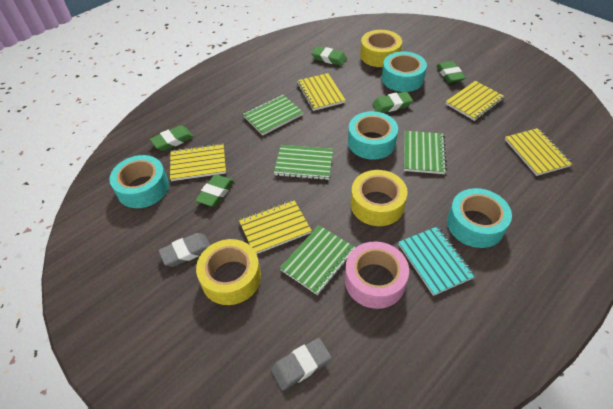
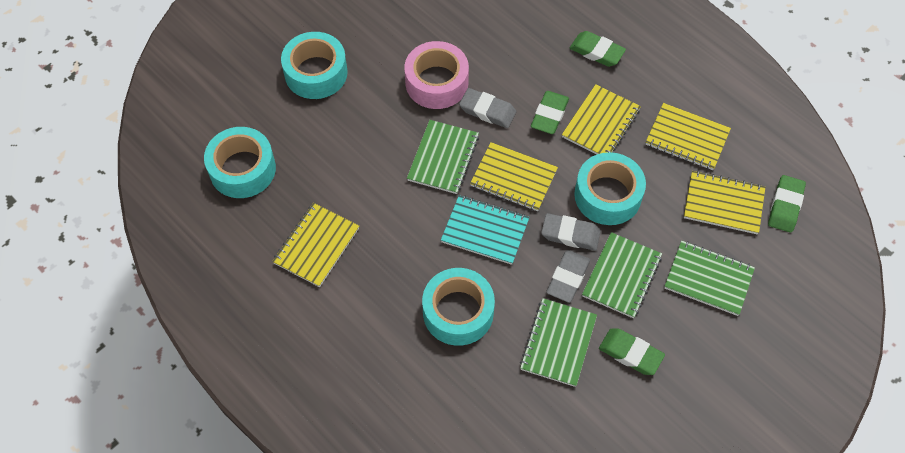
green eraser: [150,125,194,151] [195,174,234,207] [311,46,347,66] [372,92,413,113] [436,61,466,83] = 5 -> [531,91,569,134] [570,31,626,67] [599,328,665,375] [768,175,806,233] = 4
grey eraser: [158,233,210,267] [271,338,331,391] = 2 -> [459,88,516,128] [541,213,601,251] [546,250,590,303] = 3
yellow tape: [196,239,261,305] [351,170,408,226] [360,30,402,67] = 3 -> none = 0

